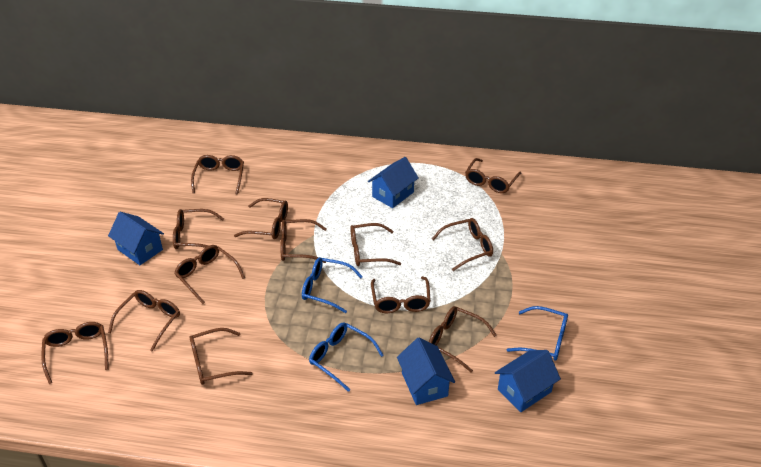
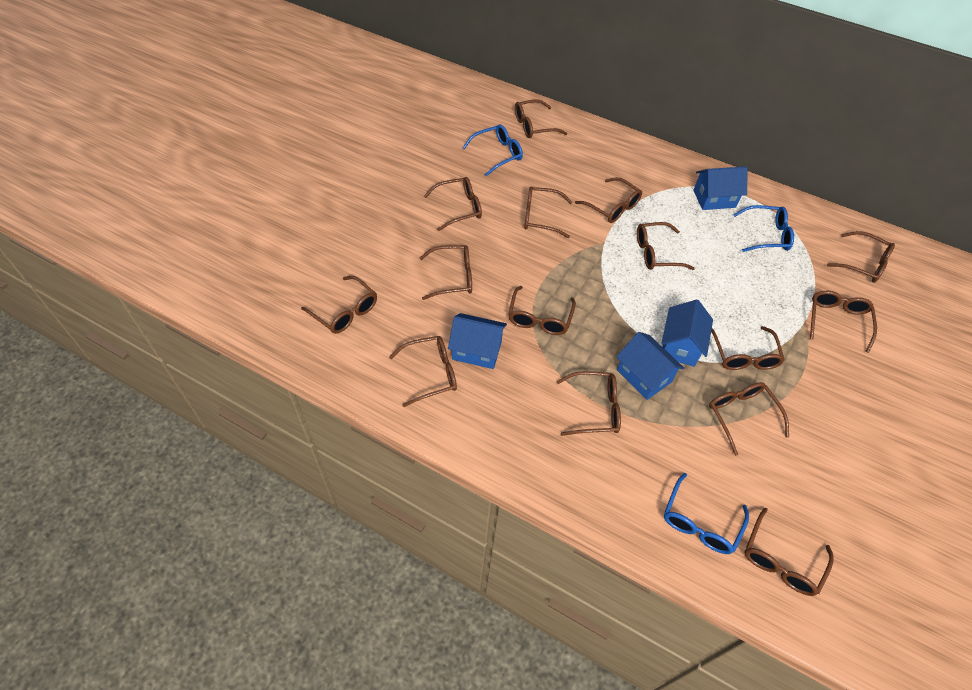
brown glasses: [41,322,109,384] [108,290,180,352] [173,209,224,249] [174,245,245,304] [189,328,253,385] [191,155,244,194] [234,198,288,239] [280,219,327,263] [350,223,401,266] [371,276,431,313] [429,306,497,372] [432,218,493,271] [465,158,521,193] = 13 -> [301,276,377,334] [389,336,457,407] [420,245,472,300] [424,177,482,231] [508,286,576,335] [515,99,567,138] [524,187,572,238] [557,371,621,436] [575,177,642,223] [637,222,695,270] [709,382,789,456] [711,326,785,370] [745,508,834,596] [810,291,877,353] [827,231,895,283] = 15

